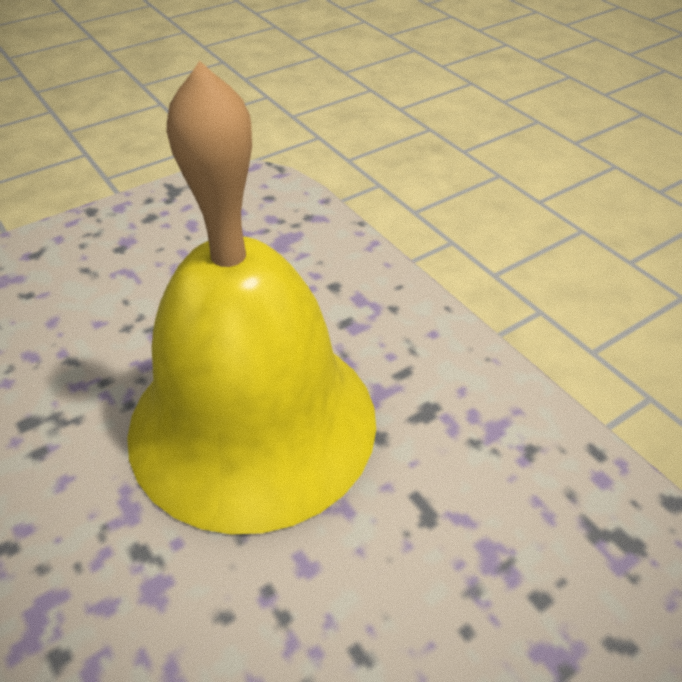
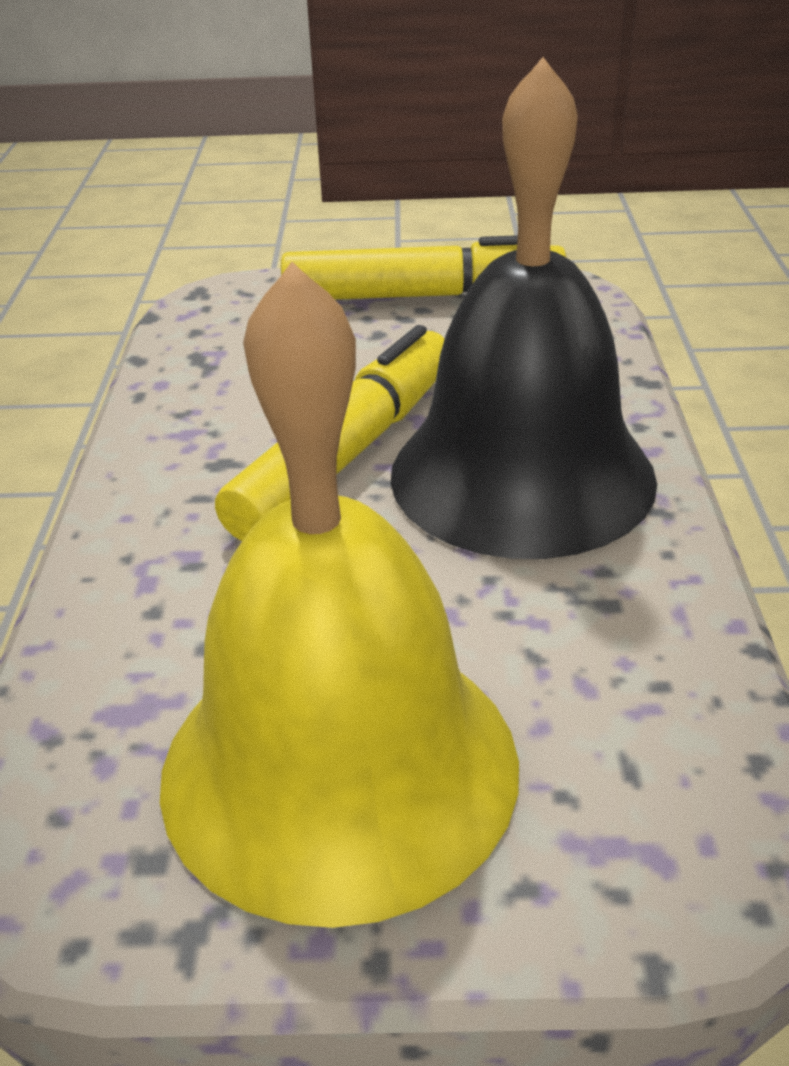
black bell: none = 0 -> [391,57,657,559] = 1
yellow marker: none = 0 -> [215,325,444,541] [281,235,566,300] = 2

